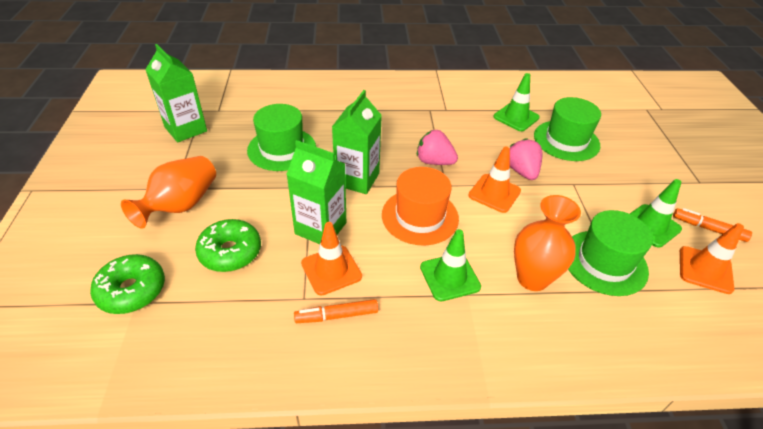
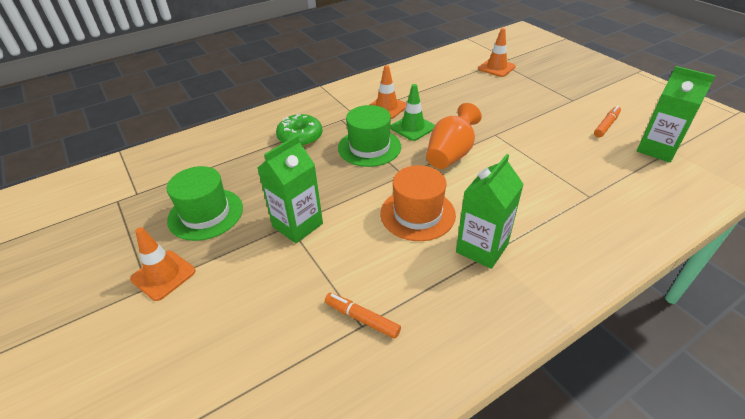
green donut: [90,254,165,314] [195,219,261,272] = 2 -> [276,114,322,147] = 1
green hat: [247,104,316,171] [534,97,601,161] [568,210,653,296] = 3 -> [167,166,243,241] [338,105,401,167] = 2
green traffic cone: [420,229,481,302] [494,73,540,131] [630,179,682,247] = 3 -> [390,84,435,141] = 1
orange vase: [121,156,216,229] [514,195,581,291] = 2 -> [426,103,482,169] = 1
pink strawberry: [417,130,458,165] [510,138,542,180] = 2 -> none = 0

